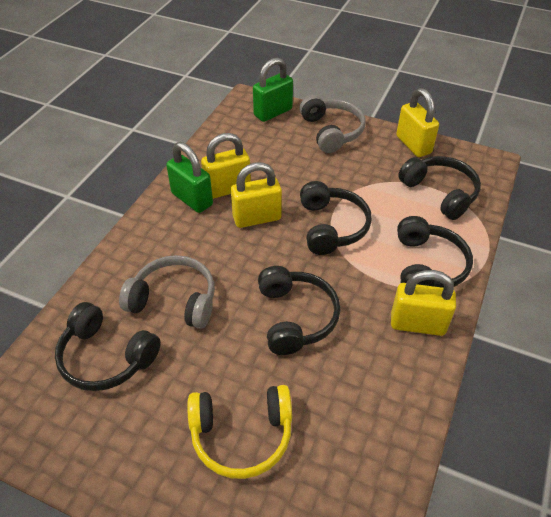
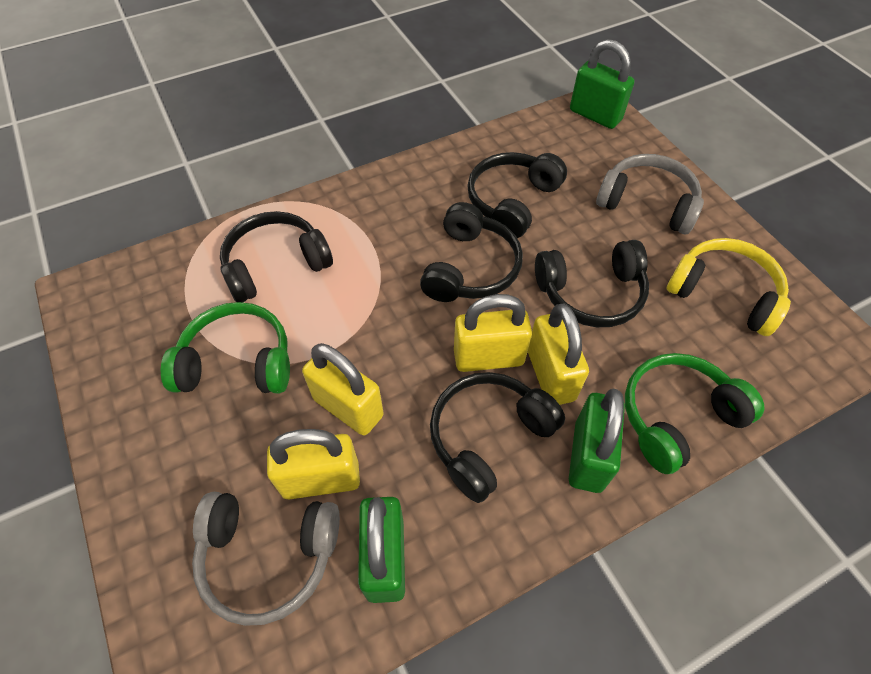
green headphones: none = 0 -> [161,302,290,393] [625,353,765,474] = 2
green padlock: [166,142,213,213] [253,58,293,122] = 2 -> [358,497,405,603] [569,389,625,493] [570,39,635,129] = 3

